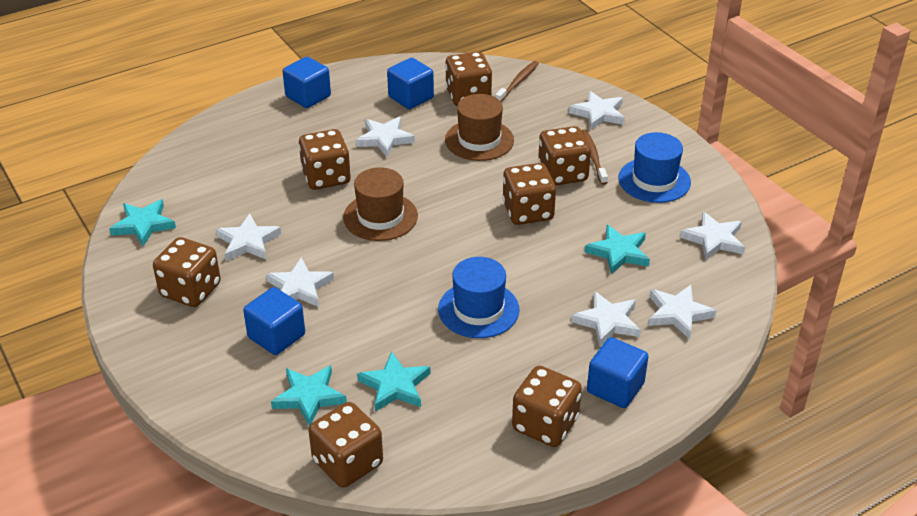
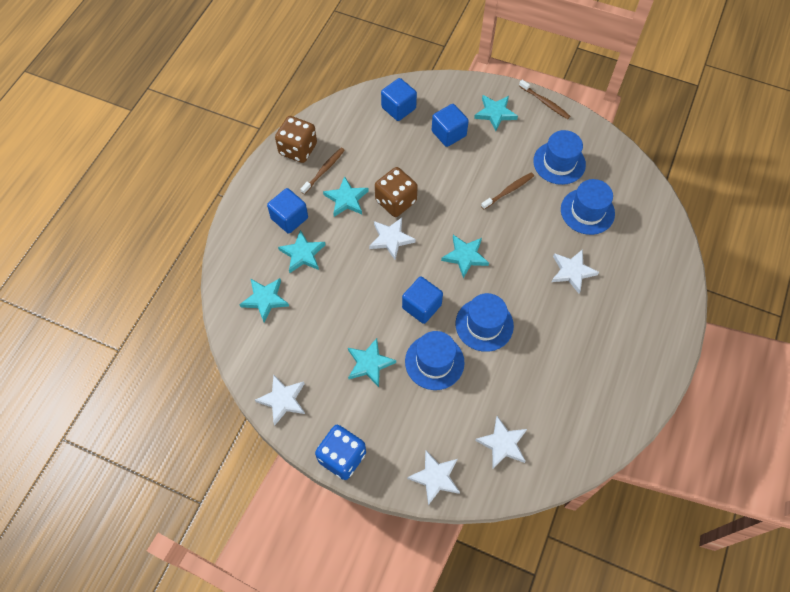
blue dice: none = 0 -> [315,425,366,480] = 1
blue hat: [438,257,520,338] [619,132,691,203] = 2 -> [405,331,465,390] [456,293,514,352] [533,130,586,185] [561,179,615,235] = 4
brown dice: [153,237,221,307] [299,129,351,190] [309,402,383,488] [445,52,492,106] [502,163,556,225] [512,366,582,447] [538,126,591,186] = 7 -> [275,116,317,163] [375,167,418,217] = 2
brown hat: [343,167,418,241] [445,94,514,161] = 2 -> none = 0
brown toothbrush: [495,61,539,102] [581,129,608,185] = 2 -> [300,148,345,195] [481,172,534,210] [519,80,570,119] = 3
turquoise star: [109,199,176,247] [271,365,347,426] [357,351,430,412] [585,225,650,274] = 4 -> [239,278,289,322] [278,230,326,273] [323,176,369,217] [348,338,396,387] [441,235,489,278] [474,95,518,131] = 6
white star: [216,214,281,261] [266,258,334,307] [356,117,415,157] [569,91,625,130] [571,291,641,346] [648,285,717,339] [680,212,745,260] = 7 -> [255,374,305,426] [369,218,416,260] [407,450,460,505] [475,416,527,468] [552,249,599,293] = 5

